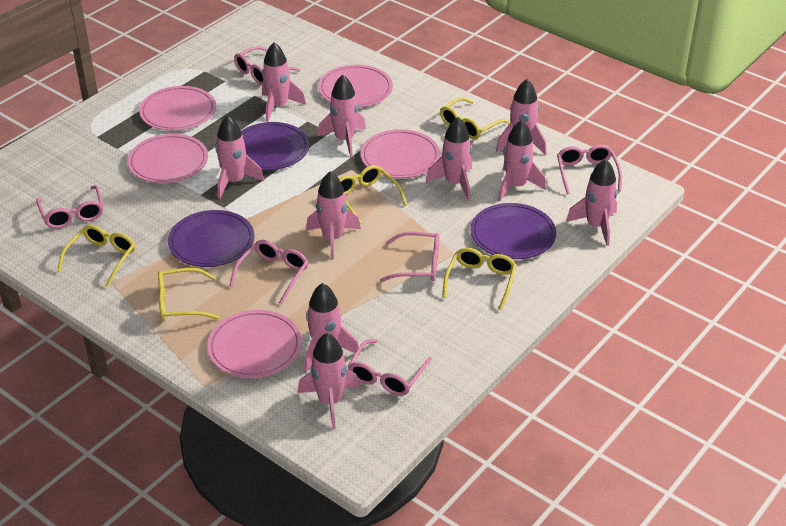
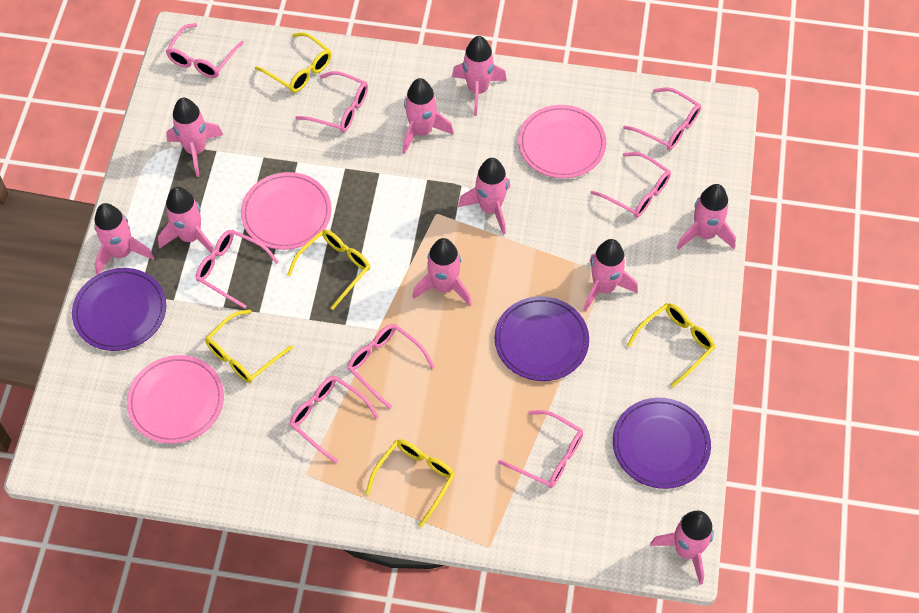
pink glasses: [36,185,104,229] [230,240,308,305] [234,46,300,85] [348,339,432,396] [380,232,439,282] [557,145,622,195] = 6 -> [166,23,244,78] [196,230,279,309] [290,376,379,463] [295,71,368,132] [347,324,435,409] [498,410,583,488] [590,152,671,218] [623,87,701,150] = 8
pink plate: [127,134,208,183] [139,86,216,131] [207,310,302,378] [318,65,393,107] [361,129,440,178] = 5 -> [127,355,224,444] [241,172,332,250] [518,105,606,178] = 3

